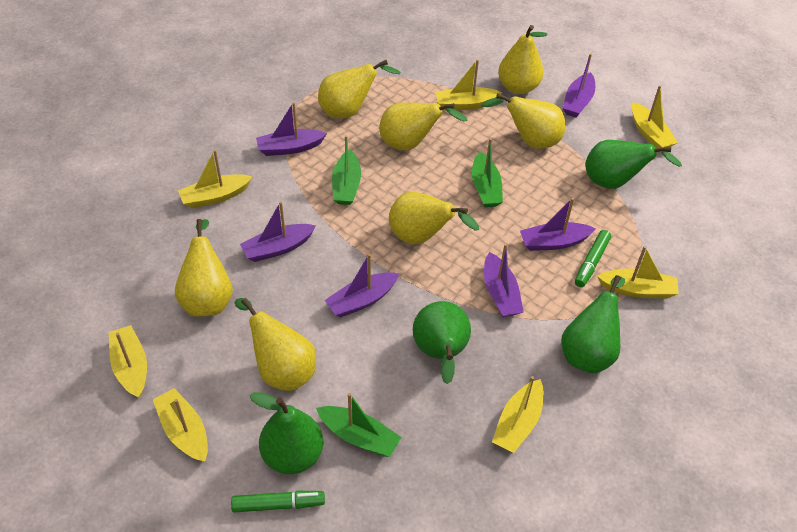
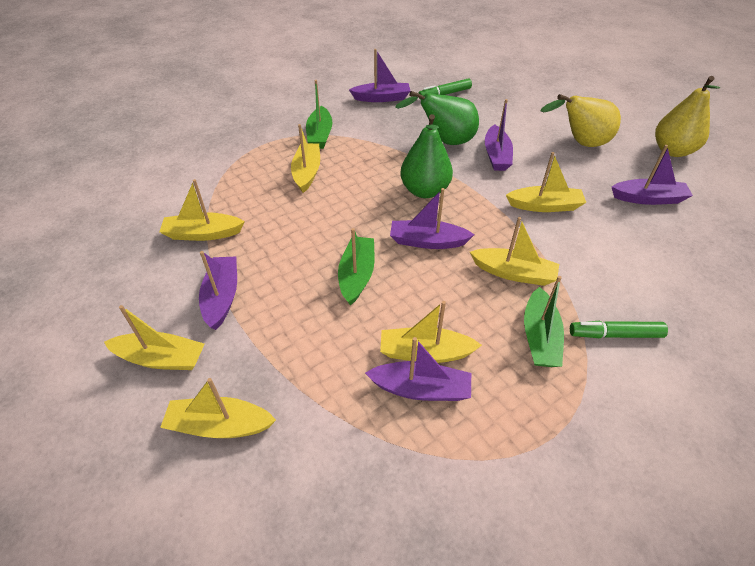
green pear: [250,392,323,474] [413,301,471,384] [561,275,625,374] [585,140,682,189] = 4 -> [395,91,479,145] [400,114,453,198] = 2
yellow pear: [175,219,233,317] [234,298,316,391] [318,60,401,118] [379,103,467,150] [389,192,479,244] [481,93,566,149] [498,25,547,94] = 7 -> [541,94,621,147] [655,76,720,157] = 2

